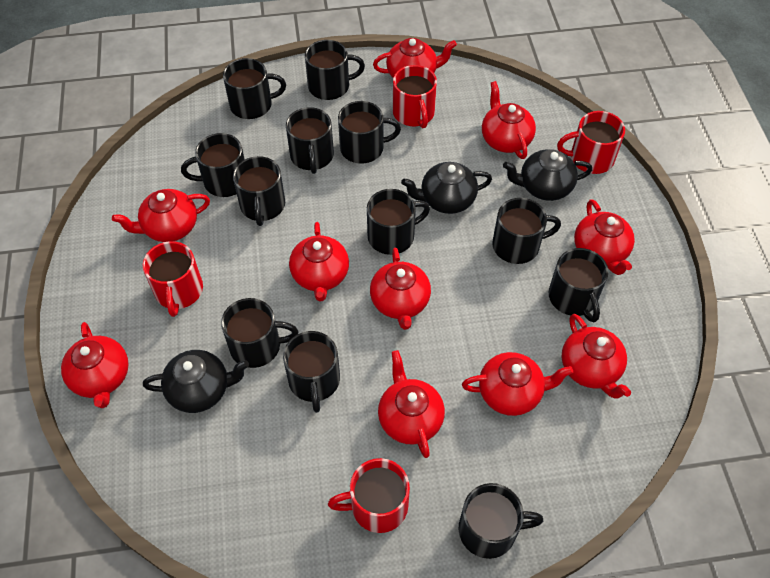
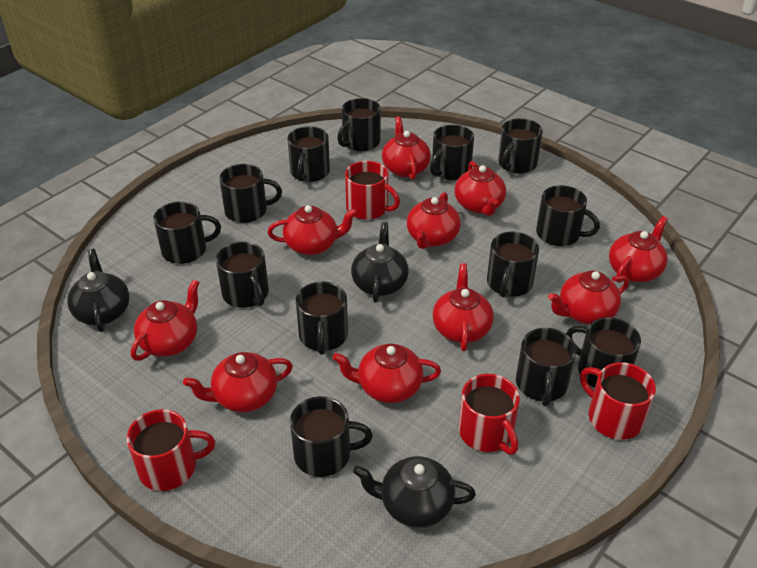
black mug: [181,133,245,197] [221,298,298,368] [223,58,286,119] [233,156,285,226] [283,331,340,413] [286,107,334,174] [305,40,365,100] [338,101,401,164] [367,189,430,255] [459,483,543,559] [492,198,561,264] [549,248,608,322] = 12 -> [153,201,221,264] [216,242,269,308] [219,164,282,223] [287,126,330,182] [290,396,373,477] [296,281,348,355] [337,98,381,151] [430,125,474,180] [487,232,539,297] [498,118,543,174] [516,328,576,406] [536,185,600,246] [566,317,641,387] = 13

